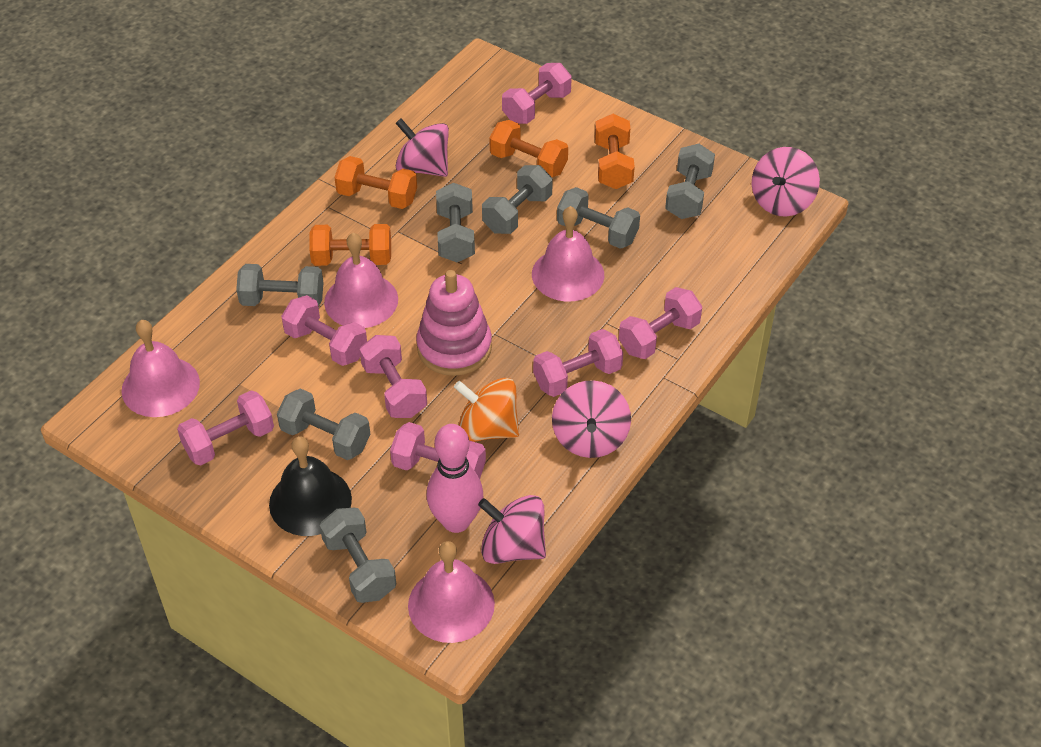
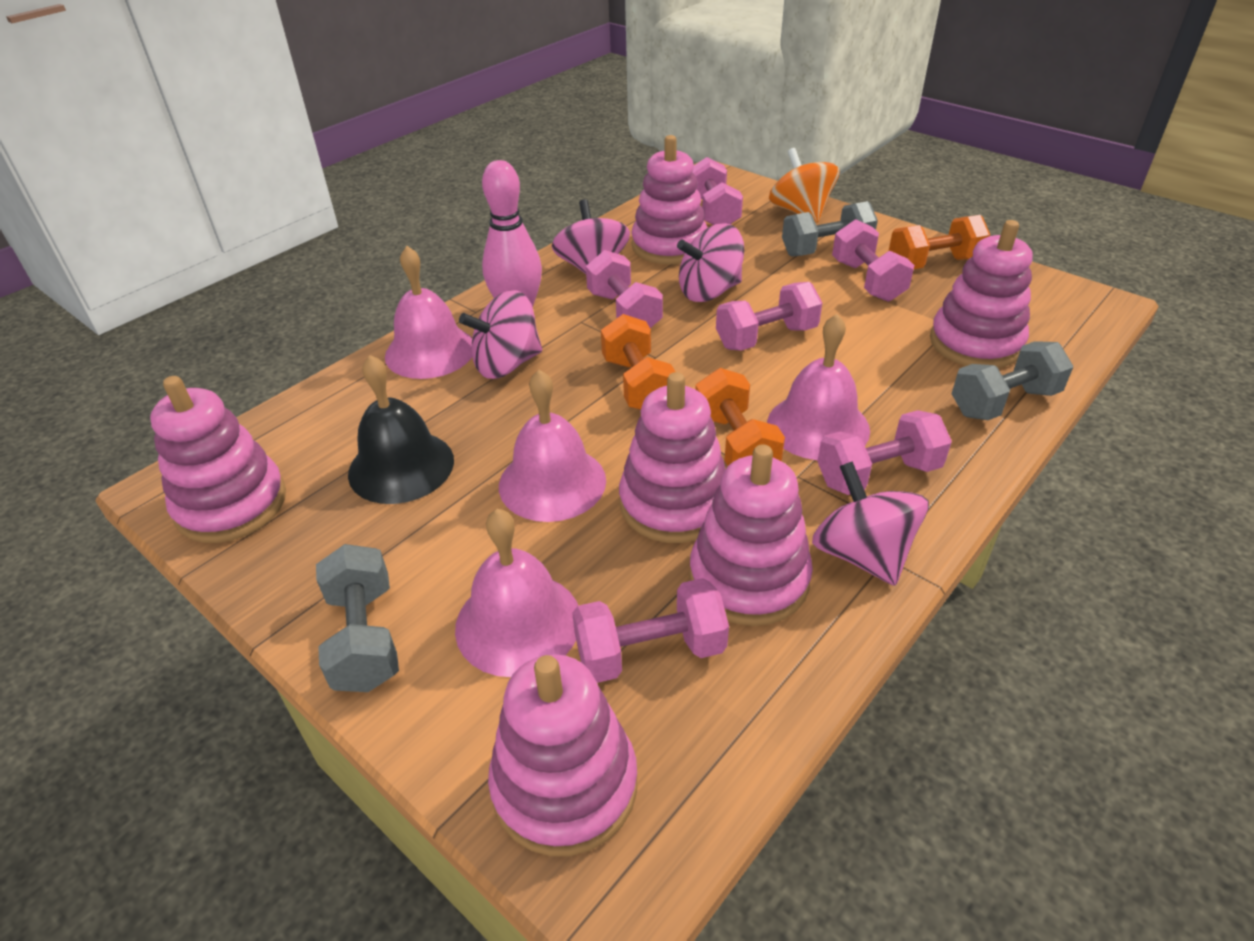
grey dumbbell: [236,264,323,306] [277,388,370,460] [320,508,396,603] [436,183,475,262] [482,165,553,234] [557,187,640,249] [665,144,715,219] = 7 -> [316,544,399,692] [782,201,878,257] [952,341,1073,420] = 3
orange dumbbell: [309,224,391,266] [334,156,417,209] [489,120,568,177] [595,114,635,189] = 4 -> [601,314,675,410] [695,368,785,466] [889,215,990,269] = 3
pink dumbbell: [177,391,274,466] [281,295,367,366] [360,335,427,418] [390,422,486,479] [502,63,572,124] [533,329,623,397] [619,287,702,359] = 7 -> [572,578,729,683] [586,250,663,328] [693,157,743,225] [716,282,822,351] [817,410,952,495] [832,219,914,302] = 6
pink stacking toy: [416,270,492,376] = 1 -> [150,376,286,543] [488,654,637,856] [619,372,725,543] [631,135,707,265] [689,444,813,626] [930,220,1033,368] = 6

